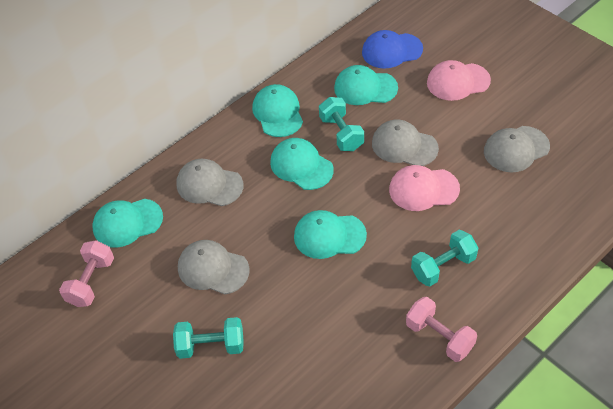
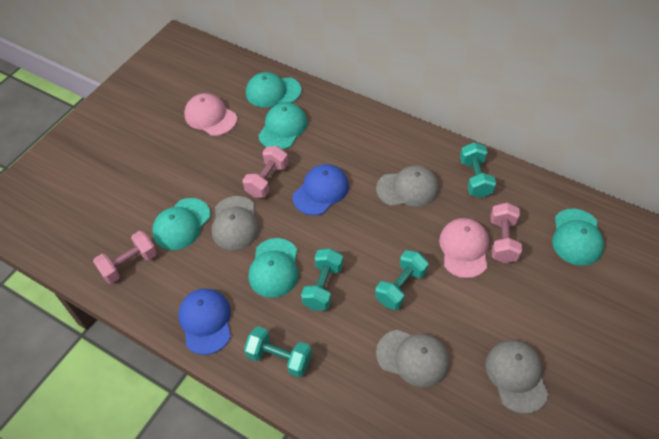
blue cap: [362,30,423,69] = 1 -> [178,288,231,355] [293,164,349,215] = 2
pink dumbbell: [59,240,114,307] [406,297,477,362] = 2 -> [93,231,157,284] [242,146,288,198] [490,203,522,263] = 3
turquoise dumbbell: [173,317,244,359] [319,97,364,151] [411,230,478,287] = 3 -> [244,326,312,378] [301,248,343,311] [375,250,429,310] [460,142,496,198] = 4

